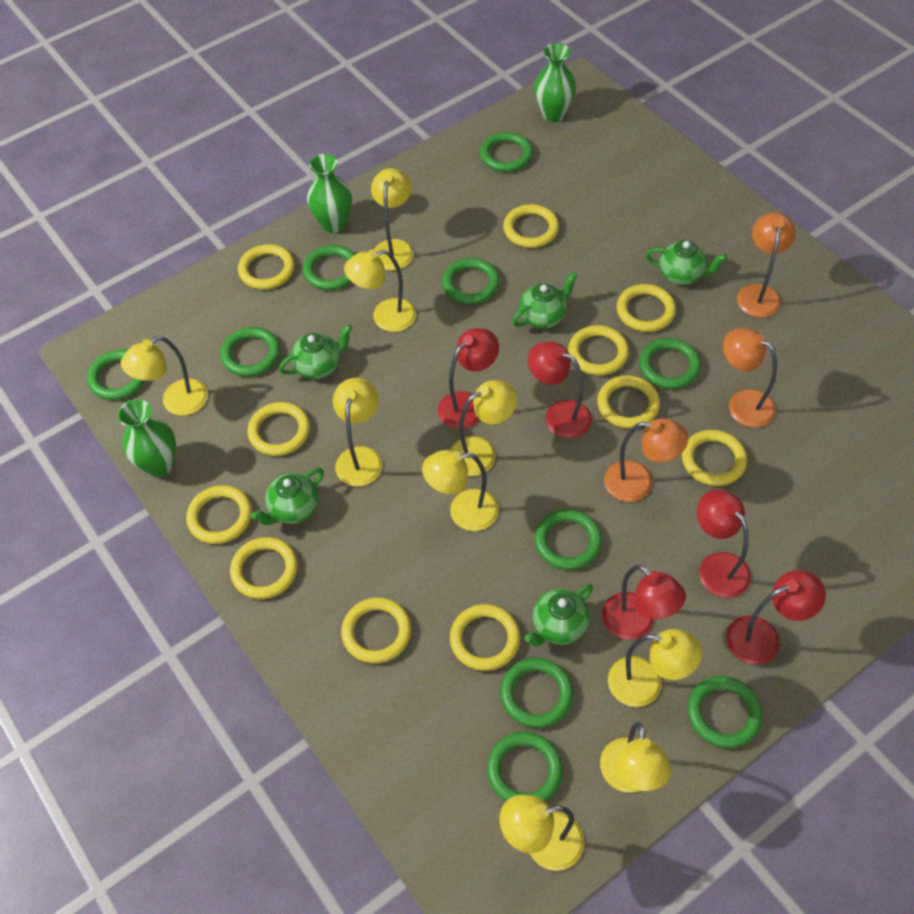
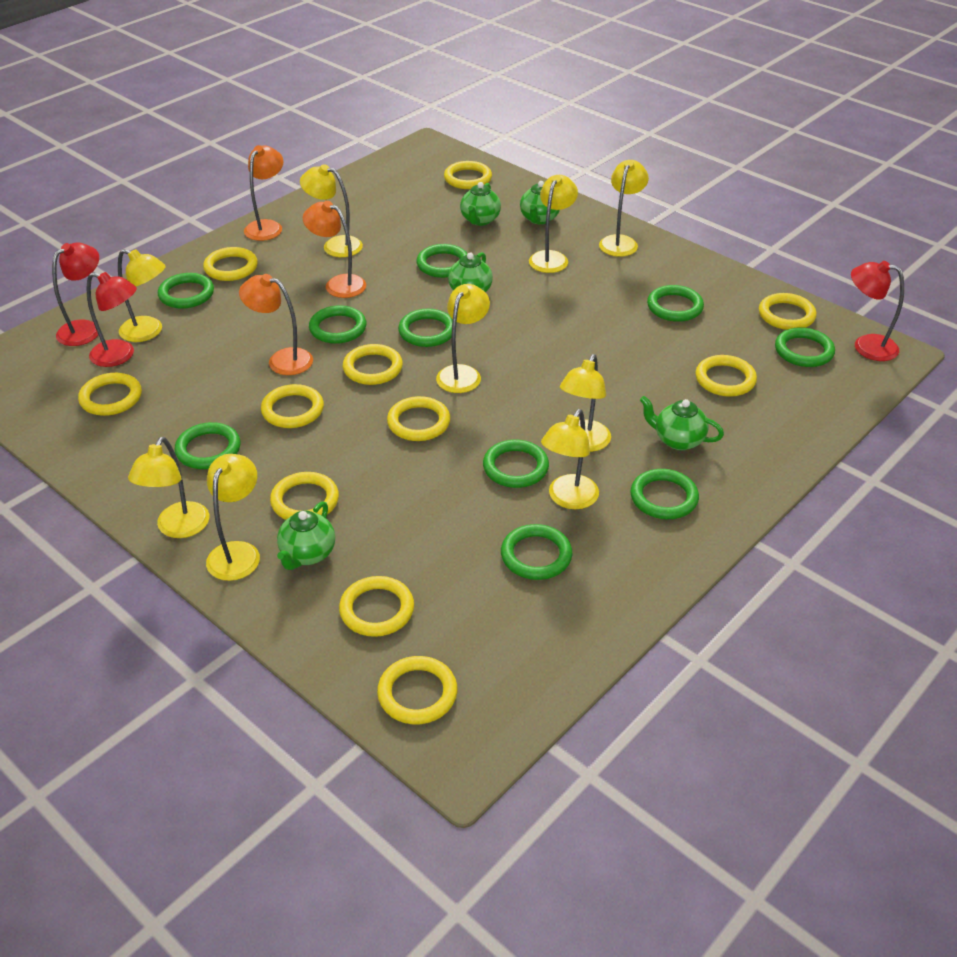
green vase: [118,399,176,477] [307,154,352,233] [534,43,576,122] = 3 -> none = 0
red lamp: [438,328,499,429] [528,342,592,438] [602,565,686,640] [697,489,751,598] [726,570,826,665] = 5 -> [52,242,99,346] [86,272,137,367] [851,261,904,361] = 3

